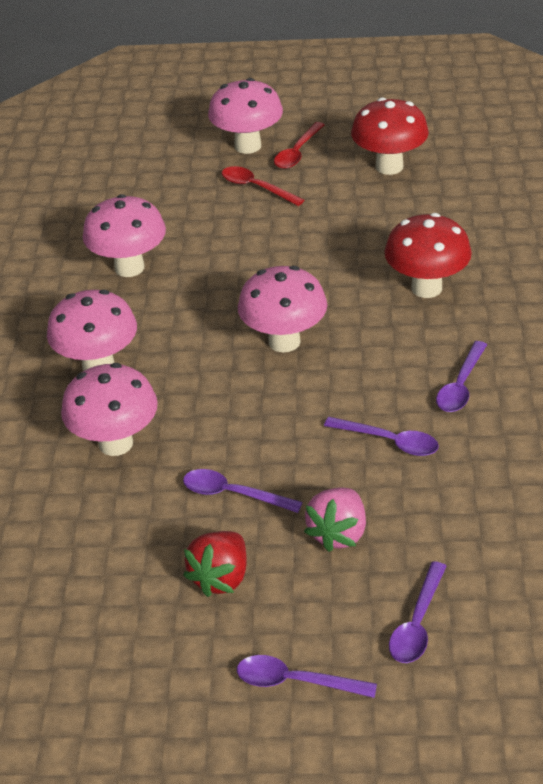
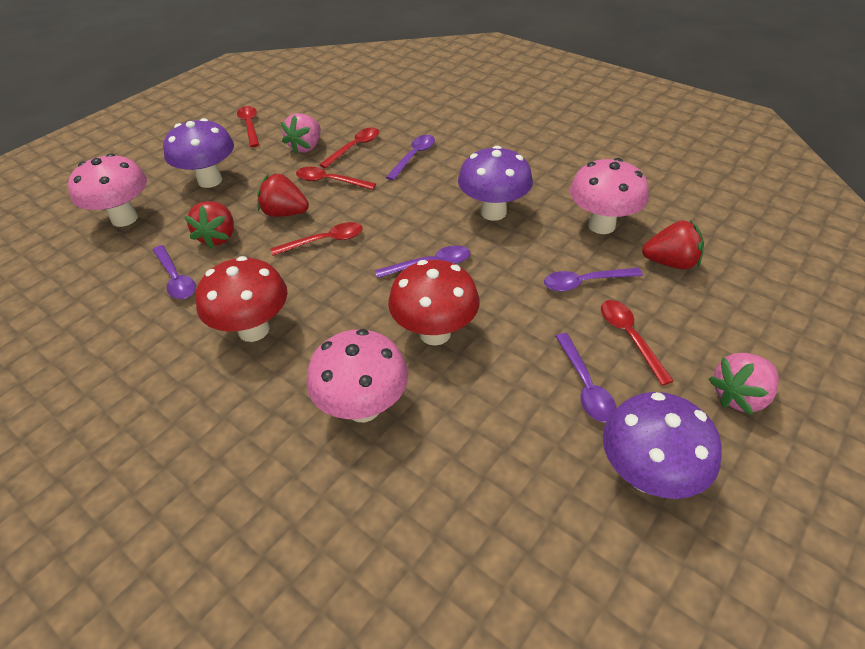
pink mushroom: [47,290,137,371] [61,363,158,456] [83,194,166,277] [208,78,283,154] [238,266,327,352] = 5 -> [68,153,147,227] [306,329,408,422] [570,158,649,234] = 3
pink strawberry: [304,488,366,552] = 1 -> [281,113,321,154] [709,353,779,415] = 2
purple mushroom: none = 0 -> [163,118,234,188] [458,146,533,221] [603,392,722,499] = 3
red spoon: [222,166,304,206] [274,122,325,169] = 2 -> [237,106,259,147] [270,222,363,256] [296,167,376,190] [319,128,379,168] [601,300,674,386] = 5
red strawberry: [183,531,247,597] = 1 -> [184,201,234,249] [257,173,309,217] [642,221,704,270] = 3

